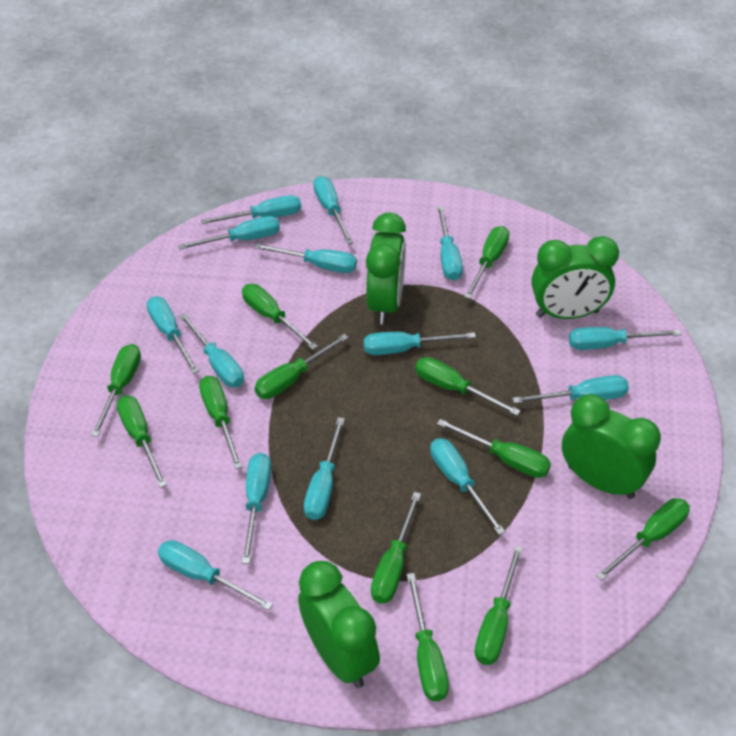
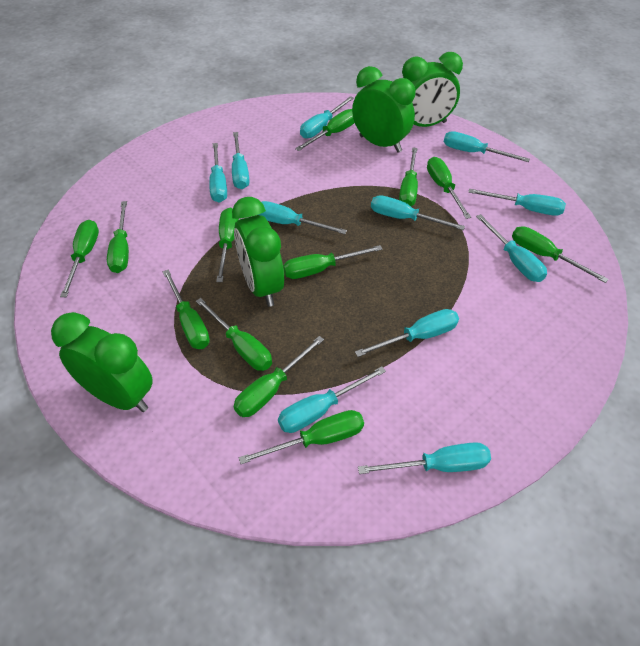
turquoise screwdriver: [146,296,199,374] [158,540,273,610] [178,216,280,250] [179,313,244,387] [201,195,301,224] [242,453,271,564] [255,244,357,273] [304,417,345,520] [313,176,353,244] [364,332,476,355] [430,438,505,535] [437,206,463,281] [512,375,629,404] [569,327,681,350] = 14 -> [209,143,227,203] [232,132,249,189] [259,201,347,234] [278,366,386,433] [300,96,354,139] [355,309,459,357] [358,442,491,474] [371,195,465,230] [444,131,530,162] [468,189,566,216] [476,214,547,282] = 11

